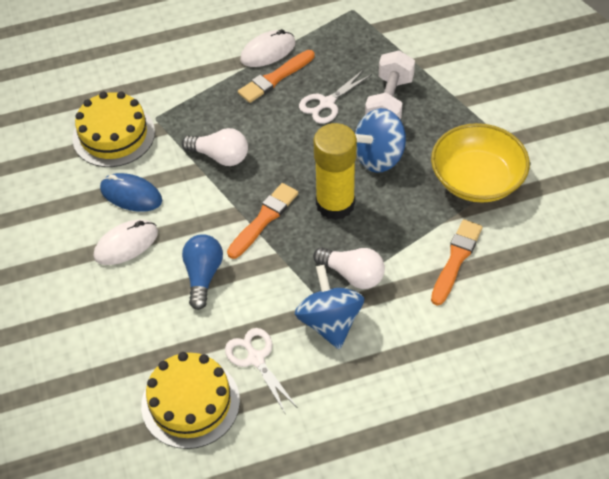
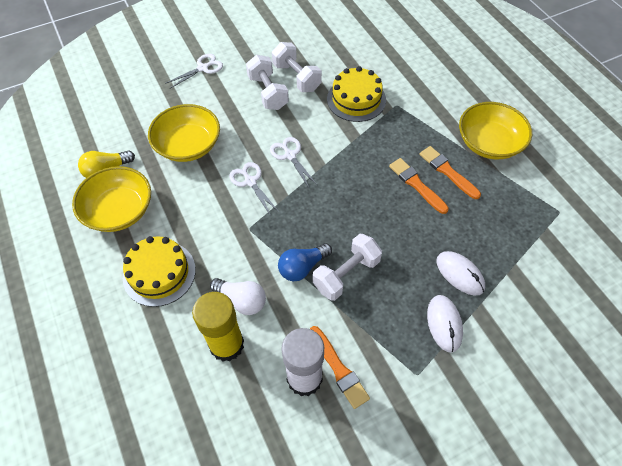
blue mouse: [100,173,162,212] = 1 -> none = 0
blue spinning top: [295,265,364,350] [355,108,406,173] = 2 -> none = 0
white dumbbell: [365,50,415,120] = 1 -> [246,55,289,110] [272,42,322,92] [313,234,382,301] = 3
white glue stick: none = 0 -> [281,328,324,396] = 1
white light bulb: [182,128,248,166] [313,247,385,289] = 2 -> [210,278,266,315] = 1
white scissors: [225,328,297,413] [299,69,372,124] = 2 -> [165,54,223,89] [229,162,279,216] [270,137,317,187] = 3
yellow bowl: [431,123,530,203] = 1 -> [72,166,151,232] [148,104,220,162] [459,102,532,159] = 3
yellow light bulb: none = 0 -> [78,150,135,178] = 1

